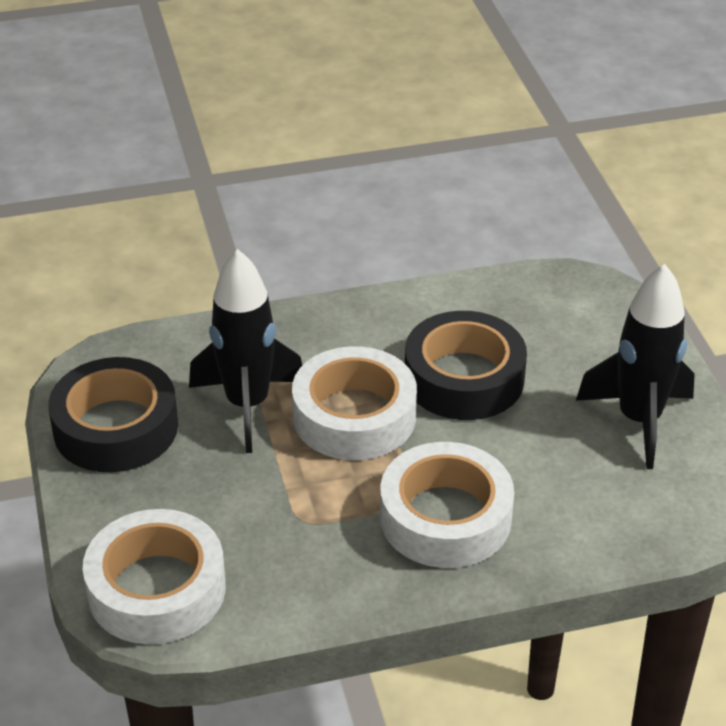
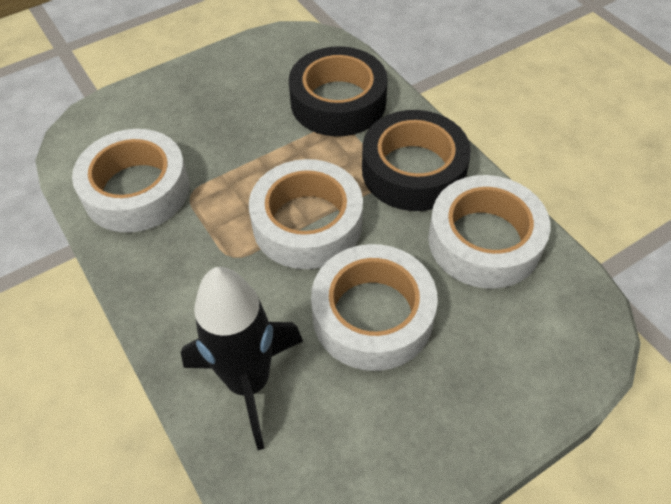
black rocket: [189,249,302,453] [576,264,695,469] = 2 -> [181,267,303,450] = 1
white tape: [83,509,226,644] [292,346,417,460] [380,442,514,568] = 3 -> [72,129,190,233] [249,159,363,269] [311,244,438,371] [428,175,550,289] = 4

